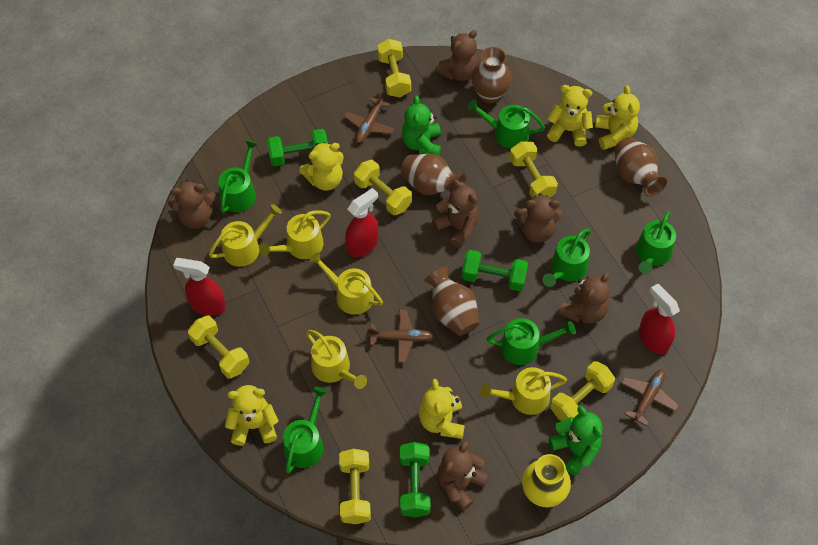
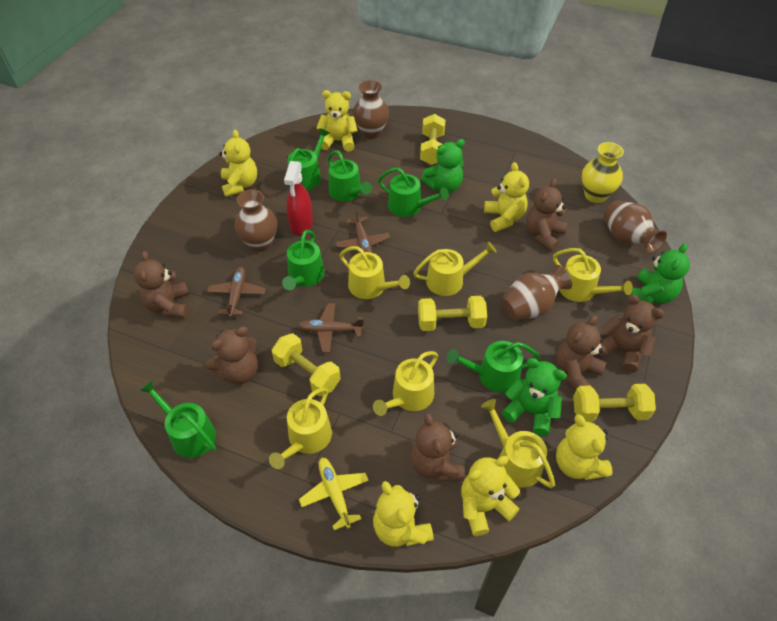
green dumbbell: [267,129,328,166] [400,442,430,517] [462,250,528,291] = 3 -> none = 0
green teddy bear: [402,95,441,155] [548,406,603,476] = 2 -> [421,139,465,193] [502,358,567,436] [630,243,690,304] = 3
red spray bottle: [173,258,226,316] [345,188,378,257] [638,283,680,354] = 3 -> [284,161,313,235] = 1
yellow dumbbell: [188,316,249,378] [339,449,371,524] [354,160,412,215] [377,39,411,97] [510,141,558,199] [550,361,615,421] = 6 -> [272,333,341,396] [418,296,487,331] [420,114,445,165] [573,384,656,422] = 4
yellow plane: none = 0 -> [299,457,369,530] = 1
yellow teddy bear: [225,385,278,446] [299,142,344,190] [419,379,465,439] [547,85,593,147] [595,85,640,150] = 5 -> [219,129,257,197] [316,90,358,152] [373,481,434,547] [461,456,520,536] [484,162,529,232] [556,414,613,480] = 6
yellow watering can: [209,204,282,267] [259,210,331,259] [306,330,367,389] [309,252,383,315] [480,367,567,415] = 5 -> [269,387,332,469] [339,246,410,299] [373,351,438,416] [413,242,497,296] [481,399,555,488] [553,248,633,302] = 6

